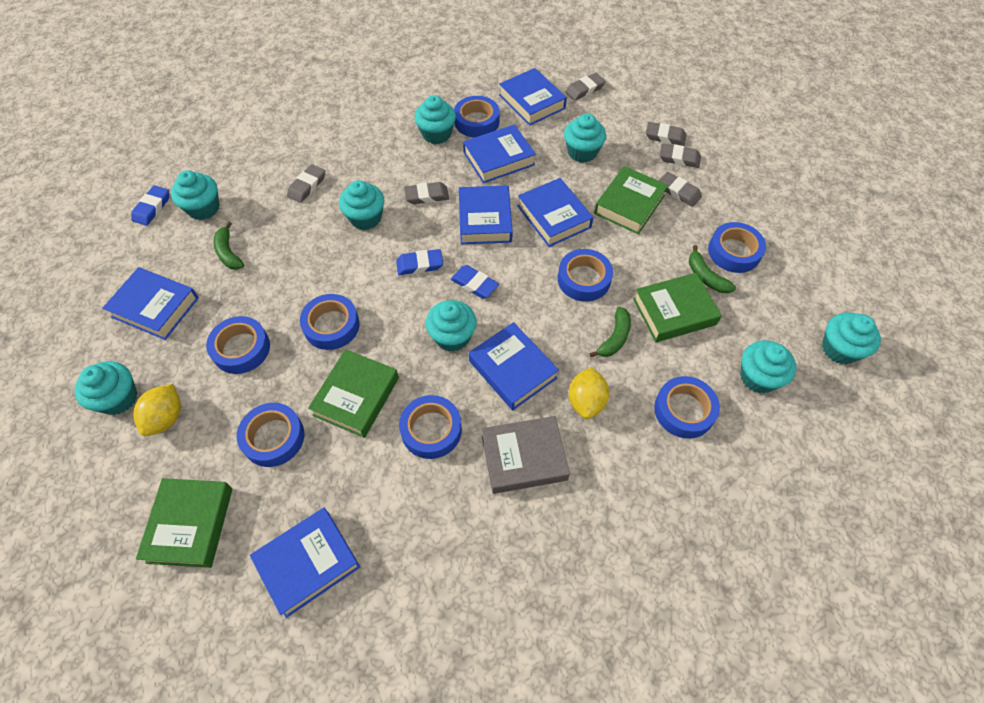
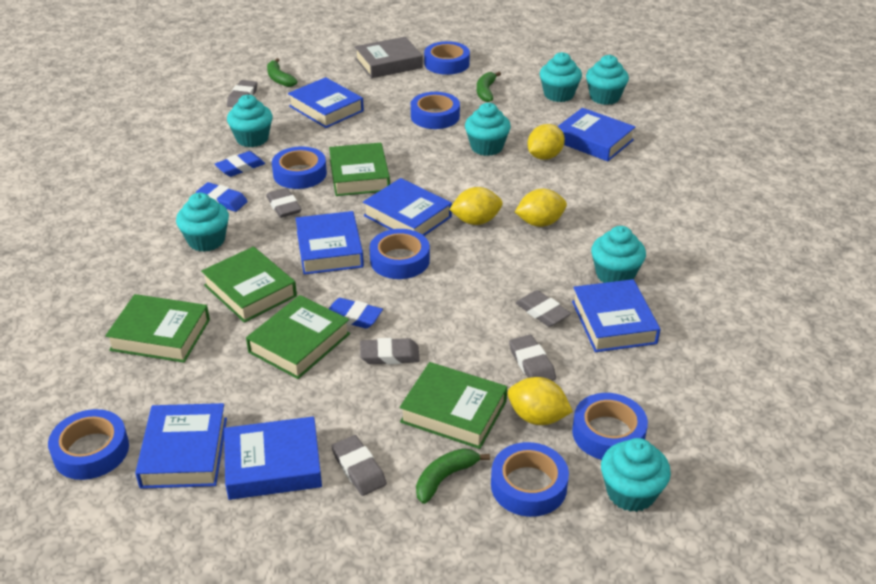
blue tape: [206,316,270,374] [237,403,304,467] [300,294,360,350] [399,395,462,459] [454,96,500,138] [558,249,613,302] [654,376,720,439] [708,222,766,273] = 8 -> [48,409,129,480] [272,146,327,189] [369,229,430,279] [411,92,460,129] [424,41,470,75] [491,442,569,517] [572,393,648,460] = 7
green book: [136,478,233,568] [308,349,399,438] [594,166,668,234] [633,273,722,342] = 4 -> [105,294,210,363] [201,247,297,323] [246,295,350,379] [329,143,390,196] [400,362,507,449] = 5
turquoise cupcake: [74,361,137,415] [171,170,219,220] [339,180,384,230] [414,95,456,144] [426,300,477,352] [564,114,606,163] [740,340,796,393] [822,312,881,364] = 8 -> [176,193,229,252] [227,95,273,147] [465,103,511,156] [540,52,582,102] [586,55,629,105] [591,226,646,283] [601,438,671,512] = 7
yellow lemon: [133,384,181,436] [569,367,609,419] = 2 -> [449,187,503,225] [508,377,573,425] [515,189,567,227] [527,124,565,160] = 4

